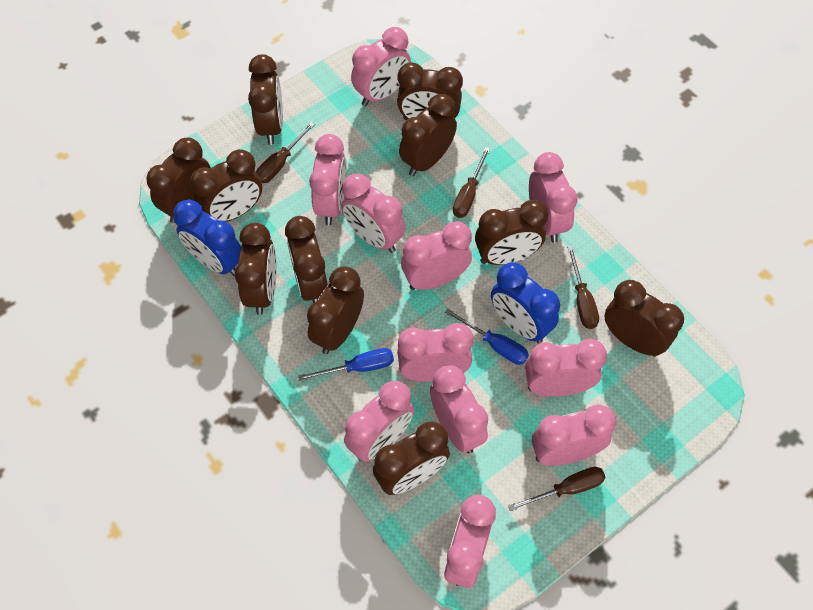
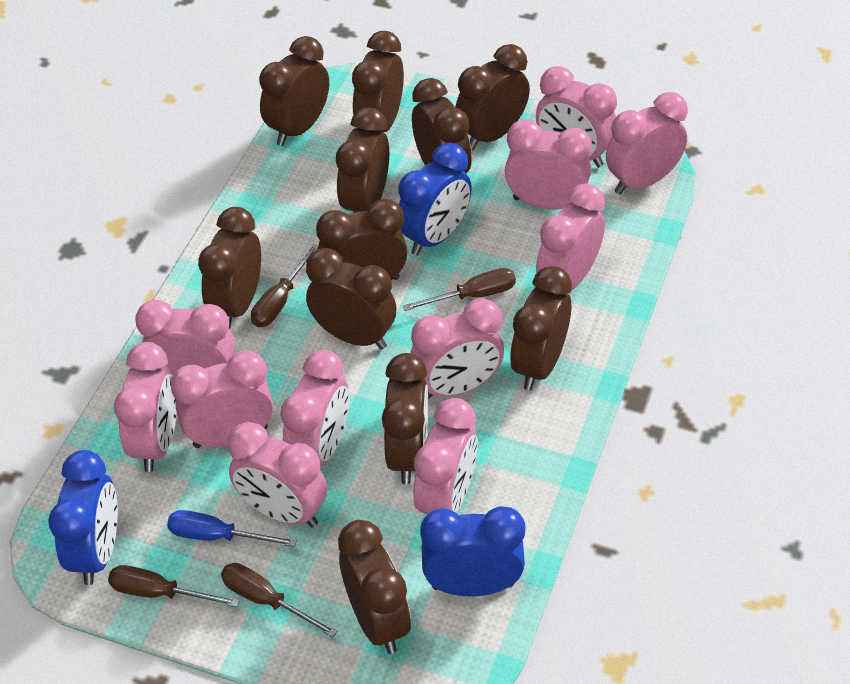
blue clock: [173,200,241,276] [491,262,560,343] = 2 -> [48,450,118,585] [398,143,472,256] [420,506,525,596] = 3
blue screwdriver: [298,348,394,381] [445,309,529,365] = 2 -> [167,510,297,547] = 1

